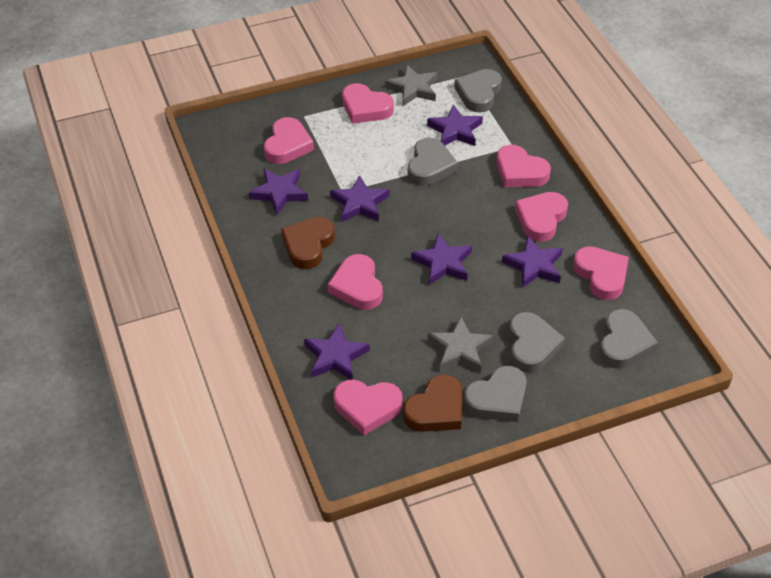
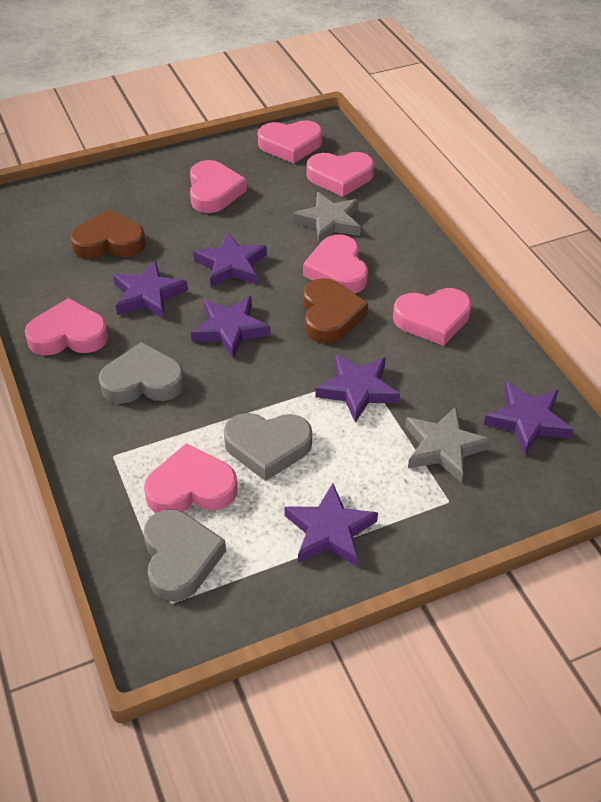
grey heart: [408,138,458,186] [454,69,502,113] [464,366,527,422] [509,312,565,373] [599,309,658,369] = 5 -> [99,342,185,404] [143,509,226,601] [224,413,312,481] = 3

